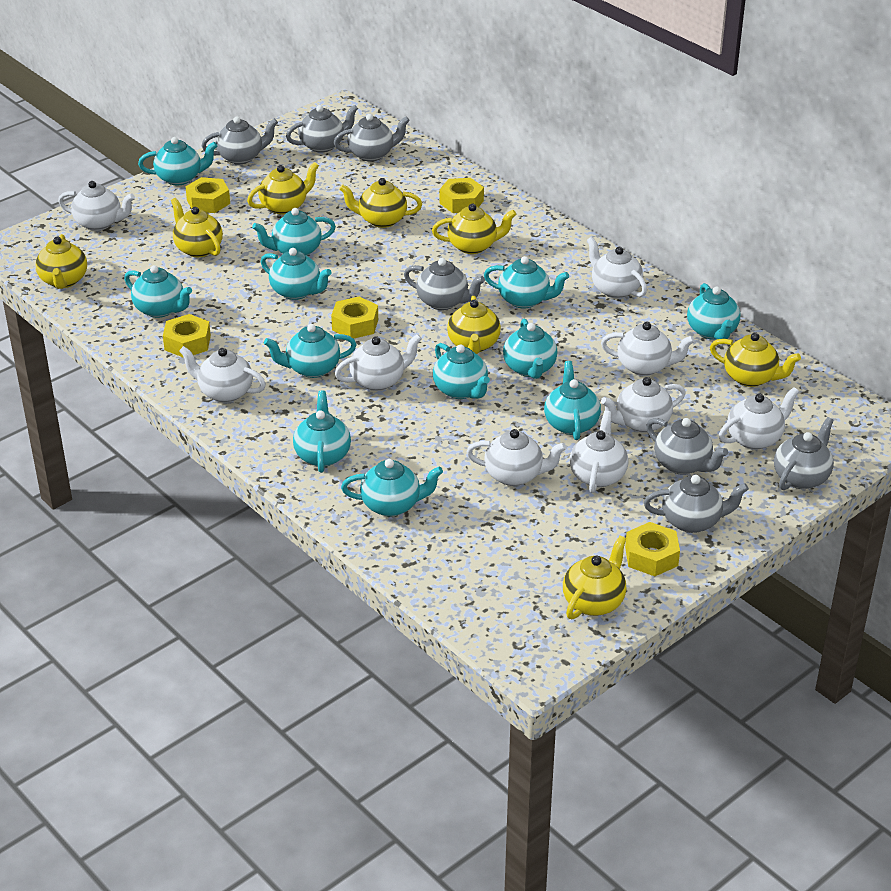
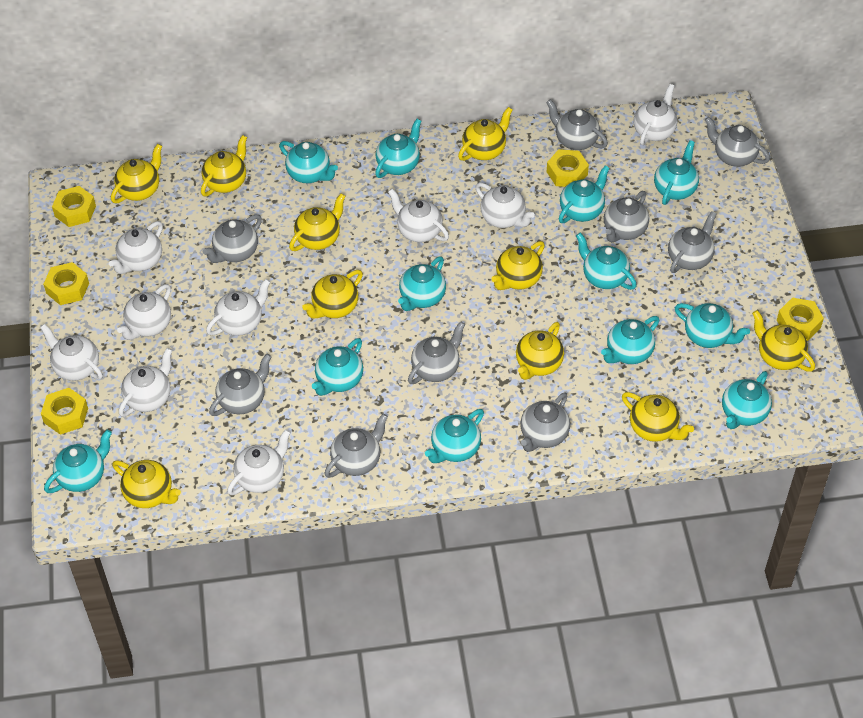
grey teapot: [202,116,278,164] [286,105,358,153] [334,114,410,162] [404,258,485,310] [644,475,749,533] [646,418,728,475] [774,417,834,490] = 7 -> [203,215,262,263] [209,354,272,416] [324,414,388,478] [408,321,465,384] [520,393,570,452] [546,99,608,150] [604,191,649,242] [668,211,717,273] [705,117,770,167] = 9
yellow teapot: [35,234,87,289] [171,198,223,257] [247,162,319,215] [339,178,422,228] [432,204,516,254] [447,296,501,354] [563,536,626,619] [710,333,801,387] = 8 -> [111,144,162,203] [112,460,181,508] [201,135,247,196] [289,193,346,251] [302,270,363,318] [458,107,513,161] [491,241,545,290] [516,322,564,380] [622,392,694,442] [752,310,815,371] = 10

